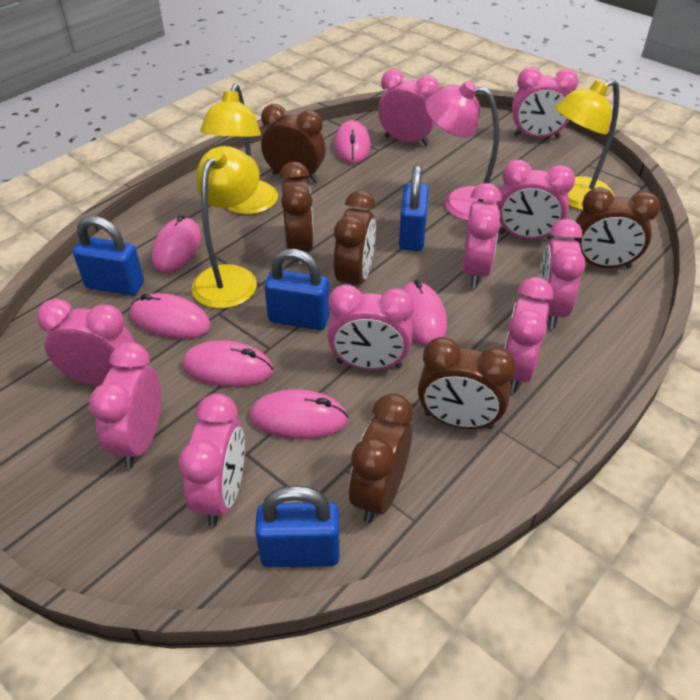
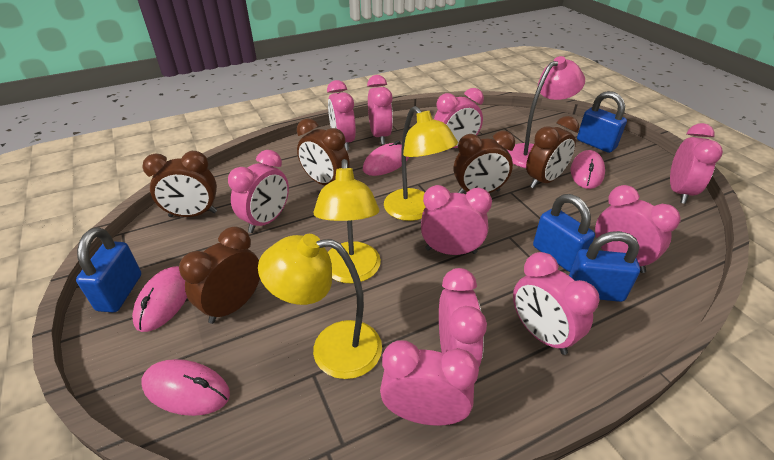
brown clock: [261,104,326,183] [279,161,314,263] [334,190,376,286] [349,393,413,523] [418,337,516,429] [574,187,660,269] = 6 -> [142,151,217,217] [179,227,260,324] [297,118,350,185] [454,131,515,193] [526,116,579,188] = 5
pink mouse: [130,293,211,339] [152,214,201,273] [182,340,273,387] [250,389,348,439] [334,120,371,164] [403,280,447,346] = 6 -> [132,266,187,332] [141,359,230,416] [363,140,409,176] [571,150,605,189] = 4

